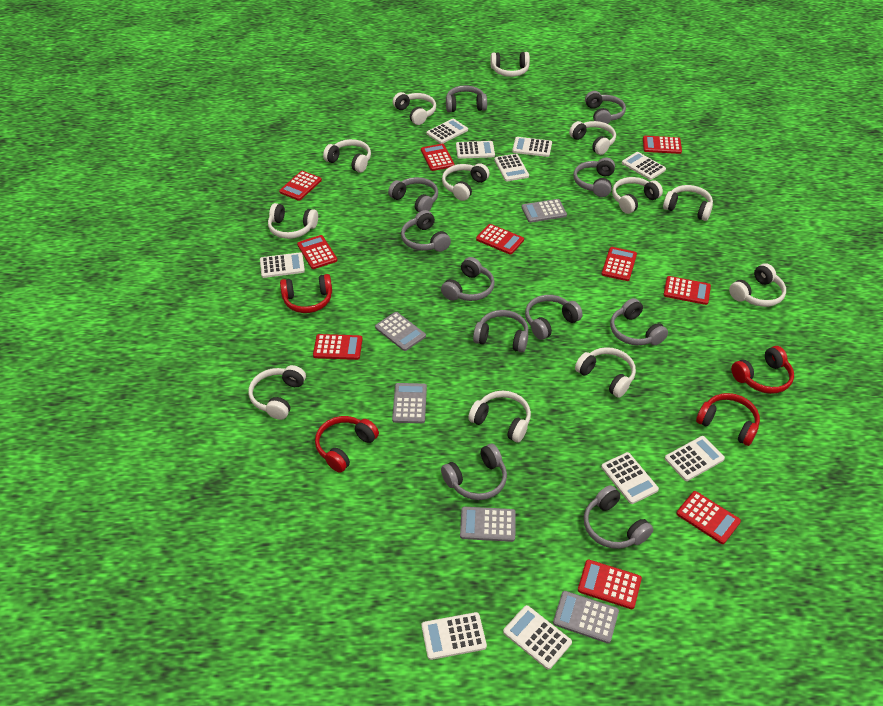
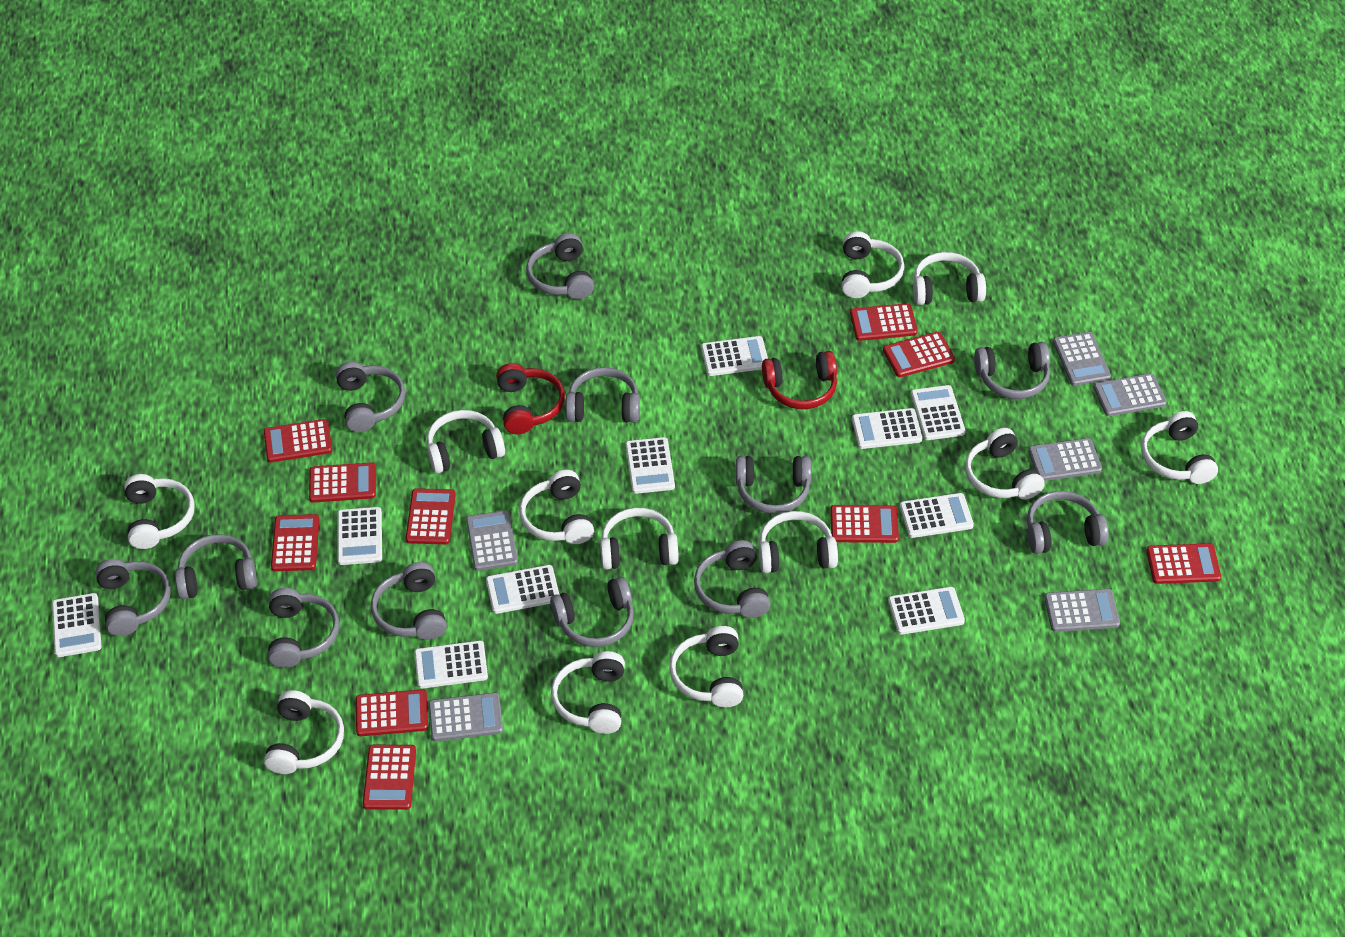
grey calculator: [375,312,426,351] [392,383,427,423] [460,507,516,542] [521,199,567,223] [553,591,619,643] = 5 -> [429,692,503,741] [466,510,518,571] [1028,438,1102,481] [1044,589,1120,632] [1053,332,1111,386] [1093,373,1167,416] = 6
grey headphones: [388,177,438,212] [401,210,451,252] [441,257,495,301] [441,444,507,500] [446,85,487,112] [473,310,528,353] [525,295,583,340] [573,158,615,197] [584,485,653,549] [585,91,626,124] [610,298,668,346] = 11 -> [95,559,171,636] [175,534,257,599] [268,588,339,668] [335,362,405,432] [371,562,447,640] [526,233,594,299] [550,577,634,647] [566,367,640,423] [694,540,770,618] [736,456,811,514] [974,342,1050,399] [1027,491,1109,554] = 12
red headphones: [280,274,332,313] [315,416,379,473] [696,393,760,446] [731,346,794,394] = 4 -> [496,363,565,435] [762,351,837,409] = 2

